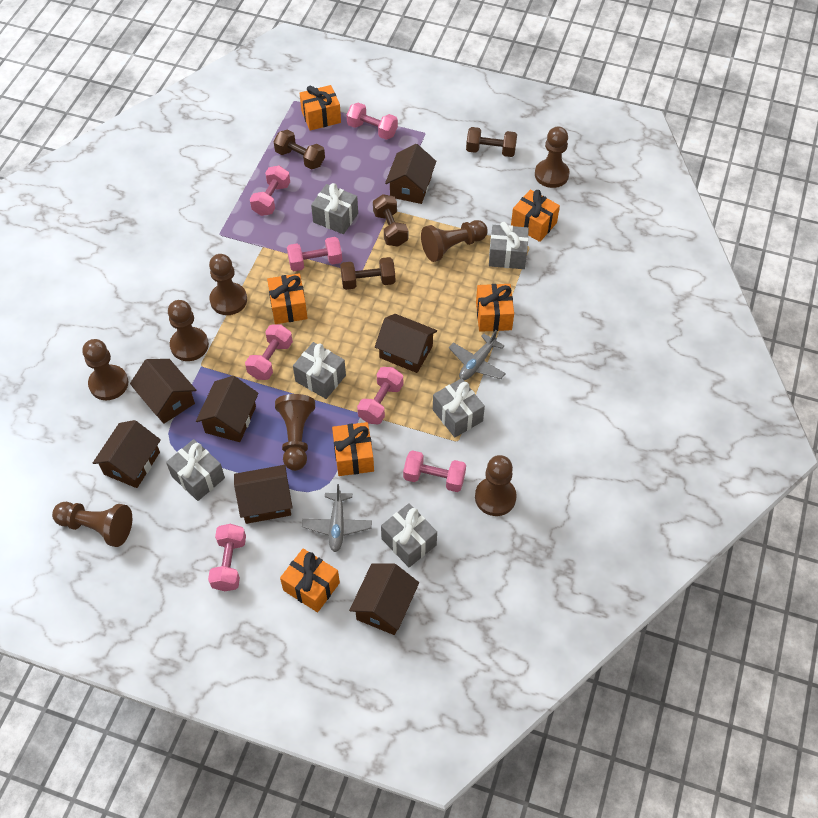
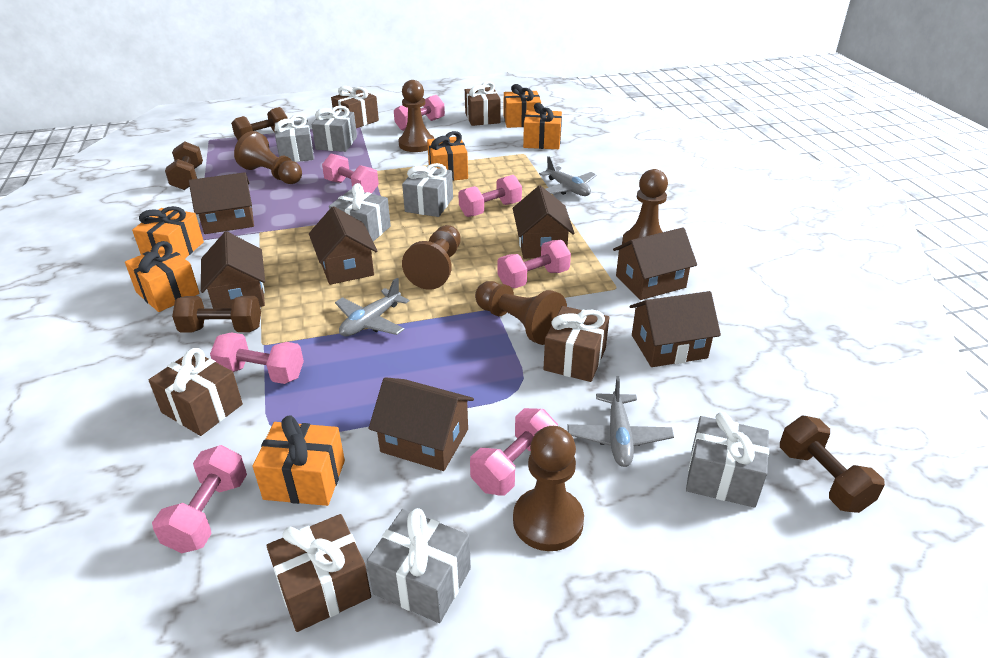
brown gift: none = 0 -> [149,348,243,436] [266,514,371,632] [331,86,379,128] [465,81,501,126] [543,306,609,382] = 5
brown pawn: [52,502,132,547] [82,339,128,400] [168,300,209,361] [209,254,247,315] [275,394,315,471] [421,220,487,262] [475,455,517,516] [535,126,570,188] = 8 -> [234,131,302,184] [398,80,434,152] [402,225,461,290] [475,281,567,345] [513,426,584,551] [622,169,668,244] = 6
grey plane: [302,484,372,552] [449,330,506,380] = 2 -> [335,278,409,337] [539,156,596,196] [567,376,674,467] = 3

